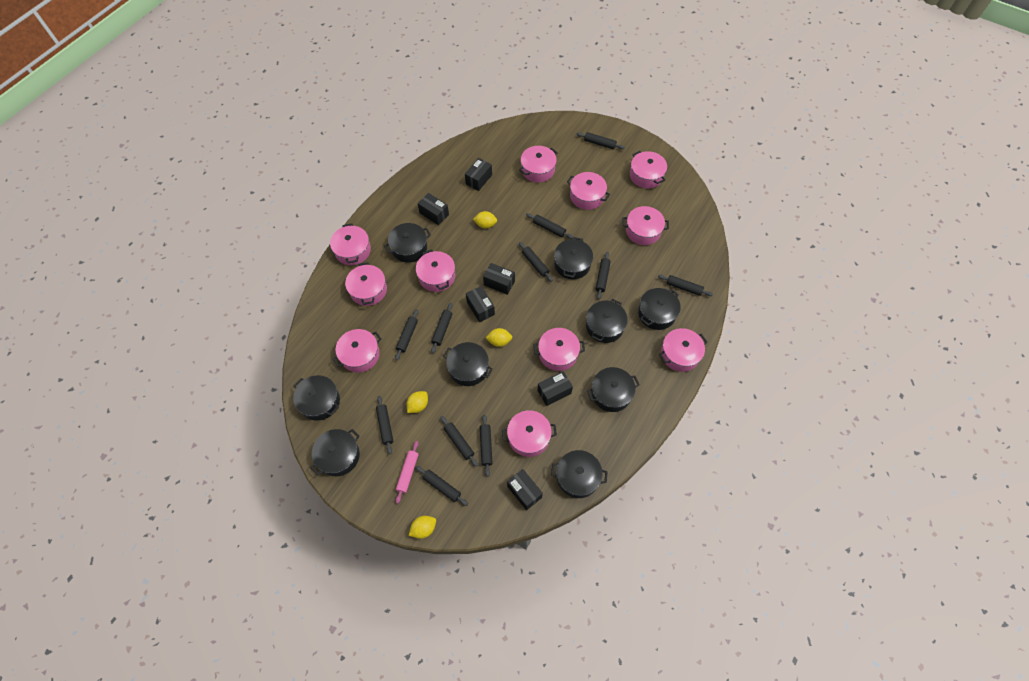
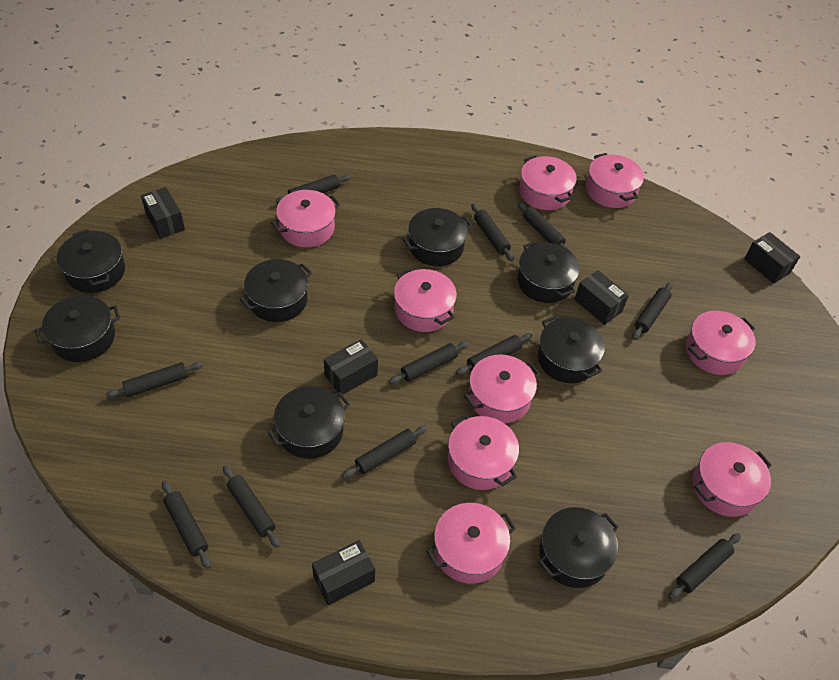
black box: [418,193,449,225] [465,158,492,191] [466,286,495,322] [483,263,515,295] [507,469,543,510] [537,371,573,406] = 6 -> [141,187,185,239] [312,540,375,605] [324,339,378,394] [574,270,629,325] [744,232,800,284] = 5
black pot: [293,375,340,421] [310,429,360,476] [384,223,431,263] [443,342,493,386] [551,450,608,498] [554,237,593,279] [586,299,628,343] [587,367,640,412] [638,288,681,330] = 9 -> [35,295,120,362] [57,229,125,293] [240,259,312,322] [268,386,350,459] [403,208,472,266] [517,241,580,303] [538,316,605,383] [538,507,618,588] = 8
pink pot: [330,223,371,265] [333,329,381,373] [345,262,387,306] [416,249,455,292] [502,410,557,457] [519,146,557,183] [533,328,585,371] [567,172,610,210] [622,206,669,245] [630,151,667,188] [659,328,707,372] = 11 -> [271,190,340,247] [394,268,457,332] [427,503,516,584] [448,414,519,490] [464,355,540,423] [519,155,577,210] [586,153,644,208] [686,311,756,375] [693,442,771,517] = 9
pink rolling pin: [395,441,419,504] = 1 -> none = 0
yellow lemon: [407,391,428,413] [409,516,436,539] [473,211,497,228] [486,328,512,347] = 4 -> none = 0

